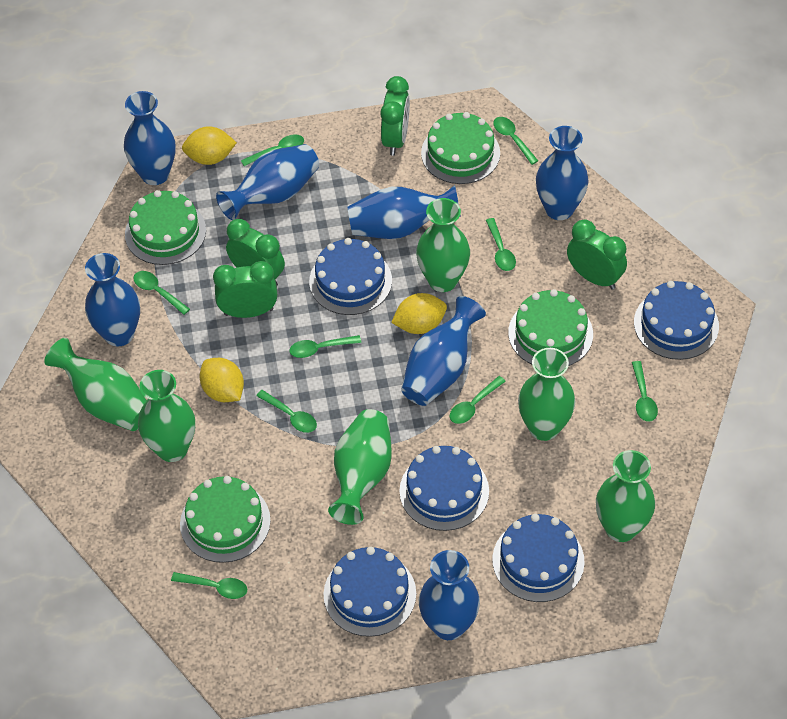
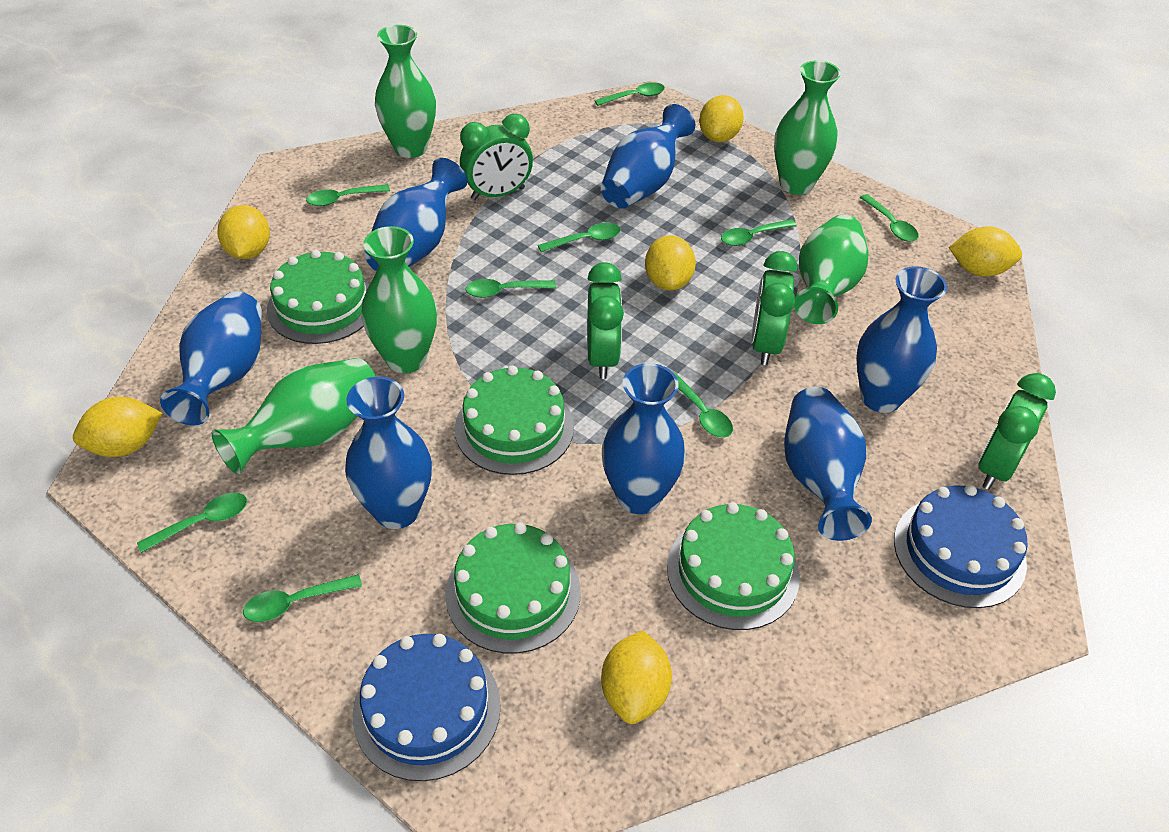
blue cake: [309,238,392,315] [324,547,416,637] [399,446,489,531] [492,514,585,602] [634,281,719,360] = 5 -> [353,634,501,781] [894,485,1028,608] = 2
green vase: [44,338,147,431] [138,370,195,462] [328,409,392,525] [416,198,470,292] [518,348,575,441] [596,450,655,542] = 6 -> [212,358,376,474] [361,226,437,373] [375,25,436,158] [774,61,841,195] [794,215,868,324] = 5
yellow lemon: [182,126,237,165] [200,358,244,402] [391,293,447,334] = 3 -> [73,397,162,457] [217,205,270,259] [601,630,672,724] [645,235,696,291] [699,95,744,142] [949,227,1022,276] = 6

